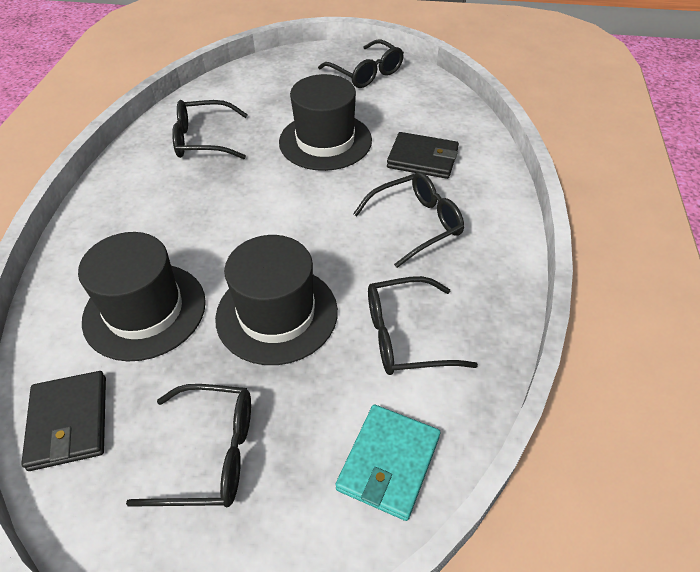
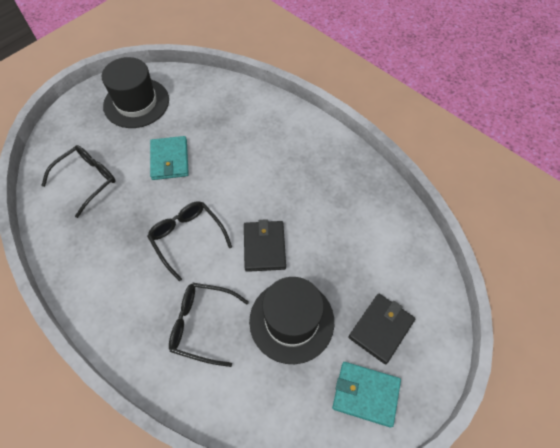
black glasses: [126,384,251,507] [172,100,248,159] [318,39,404,88] [353,172,464,268] [368,276,478,375] = 5 -> [41,145,115,218] [147,201,232,281] [169,283,249,367] = 3
black hat: [78,232,206,361] [215,235,338,365] [279,74,372,171] = 3 -> [102,57,169,128] [249,277,334,364] = 2
turquoise wallet: [335,404,441,521] = 1 -> [150,136,189,180] [332,362,401,428] = 2

